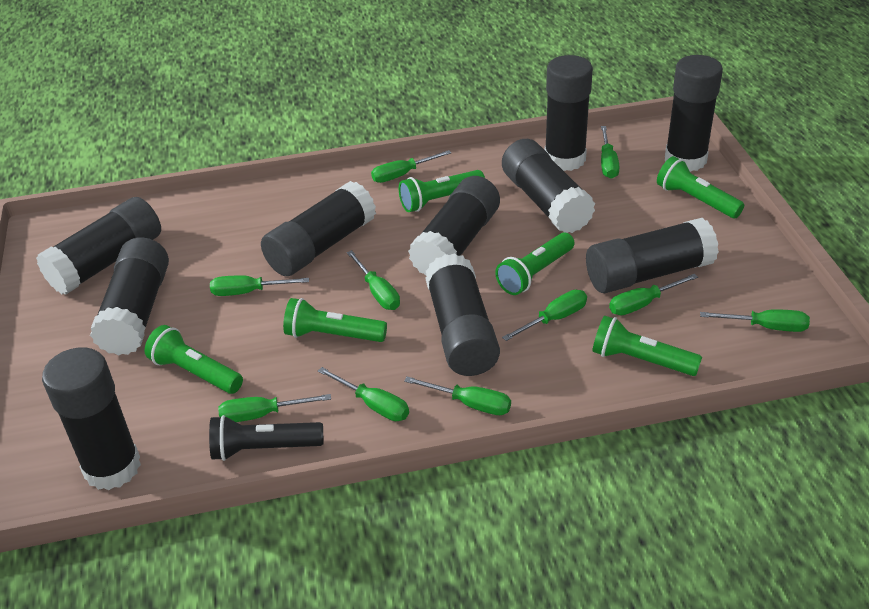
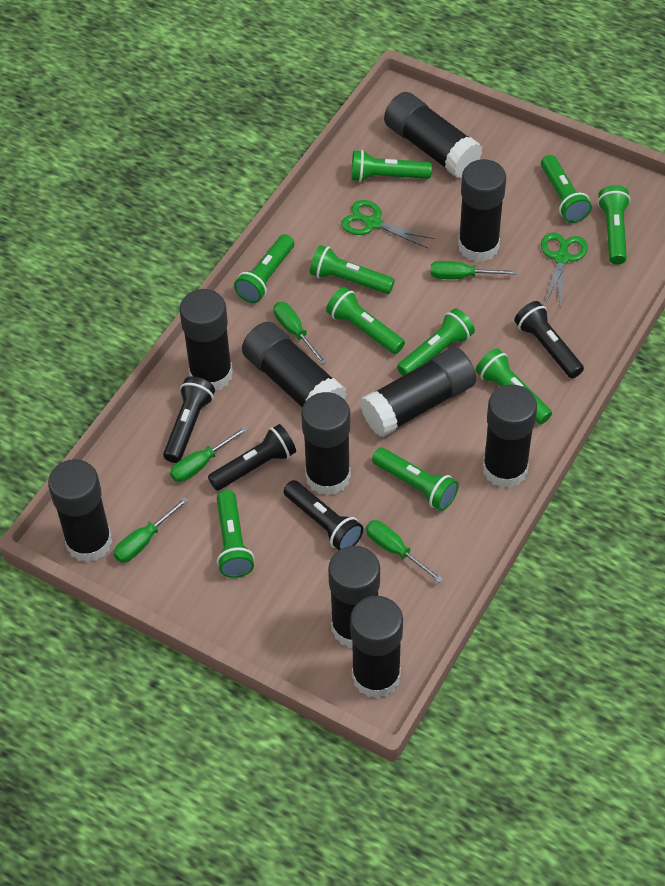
black flashlight: [209,415,324,461] = 1 -> [163,376,215,463] [208,424,296,491] [284,480,363,550] [514,301,584,378] = 4
green flashlight: [144,325,243,394] [283,298,387,342] [399,170,485,212] [495,232,574,295] [592,315,702,376] [657,156,744,218] = 6 -> [217,490,254,578] [234,234,294,303] [310,245,395,294] [326,287,405,354] [351,150,432,182] [372,448,459,511] [397,308,475,376] [476,348,552,424] [541,155,592,223] [597,185,631,265] = 10
green scissors: none = 0 -> [341,200,434,248] [541,232,588,306] = 2
green screwdriver: [210,275,309,296] [218,394,331,422] [318,367,409,421] [347,250,400,310] [371,150,451,183] [404,376,511,415] [502,290,587,341] [601,126,620,179] [609,274,698,315] [700,309,810,332] = 10 -> [114,497,189,563] [170,426,248,482] [273,302,327,365] [366,520,443,583] [430,261,517,279] = 5

